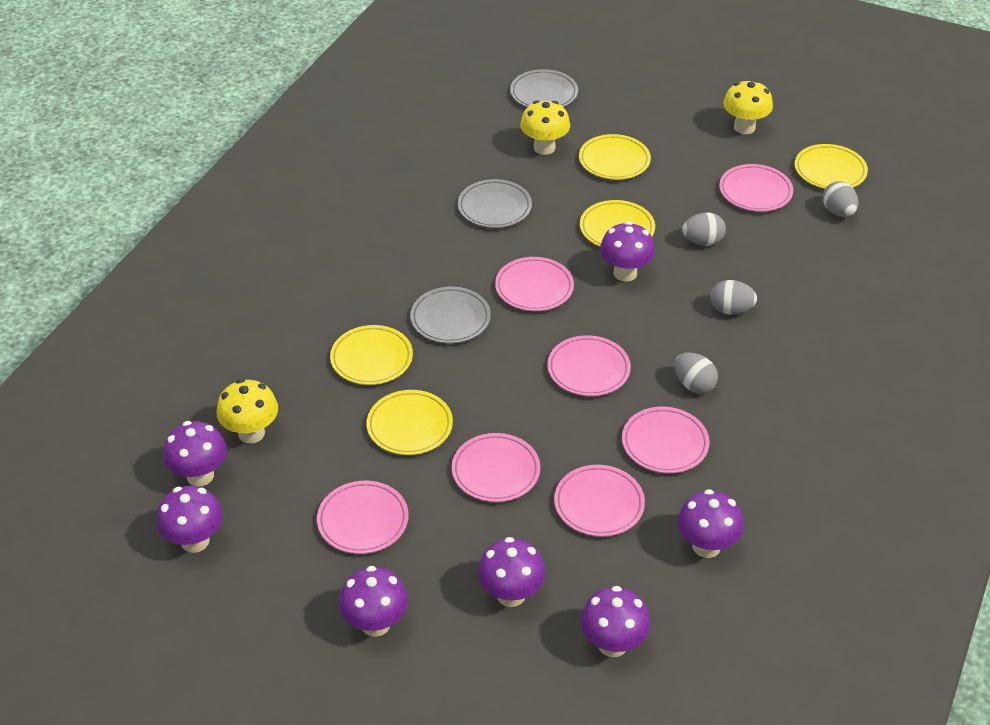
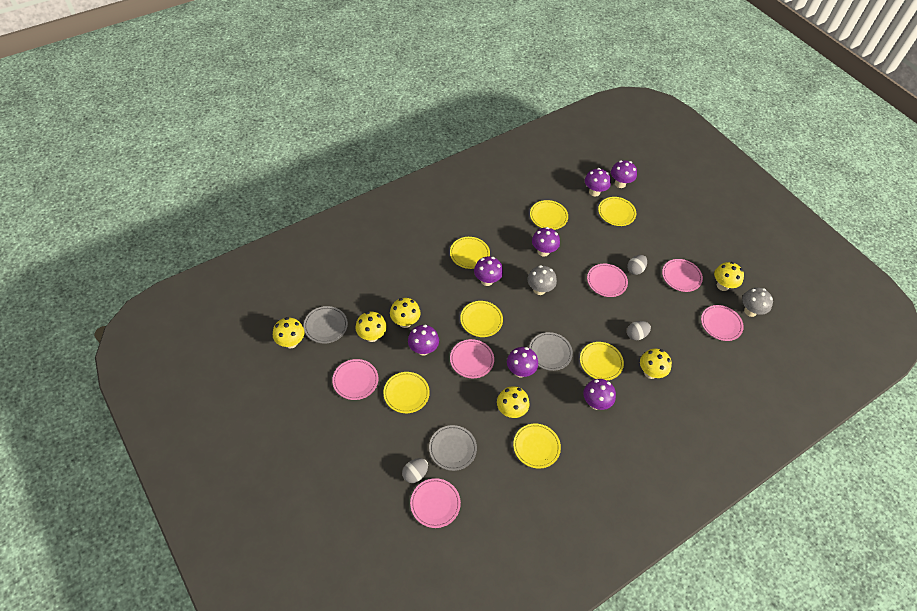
grey egg: [675,352,718,394] [682,213,726,245] [710,280,757,315] [823,181,859,217] = 4 -> [402,458,428,483] [627,255,647,275] [627,321,651,340] = 3
grey mushroom: none = 0 -> [527,265,557,295] [742,288,773,317] = 2
pink plate: [317,481,408,554] [452,433,540,502] [495,257,574,311] [547,335,631,396] [554,465,645,537] [622,407,709,473] [719,164,793,212] = 7 -> [332,359,379,400] [410,478,461,528] [450,339,494,378] [587,264,628,297] [662,259,703,292] [701,305,744,341] = 6
yellow mushroom: [217,379,278,443] [520,100,570,155] [723,80,773,134] = 3 -> [273,317,305,348] [355,312,387,342] [390,298,420,328] [497,386,530,418] [640,349,672,379] [714,262,744,291] = 6
yellow plate: [330,325,413,385] [366,390,453,455] [579,134,651,180] [580,200,655,247] [795,144,868,189] = 5 -> [383,372,430,413] [450,237,490,269] [460,301,503,337] [513,423,561,469] [530,200,568,230] [580,342,624,380] [598,197,636,226] = 7

